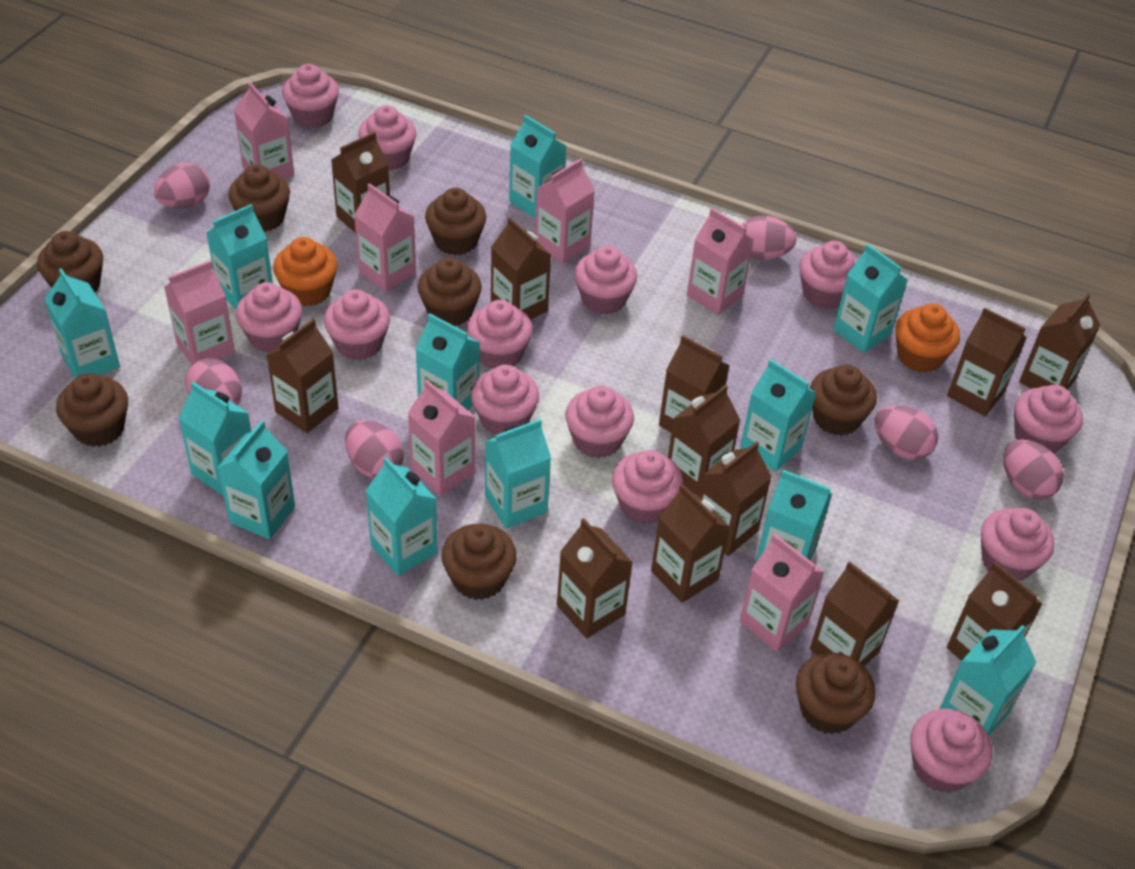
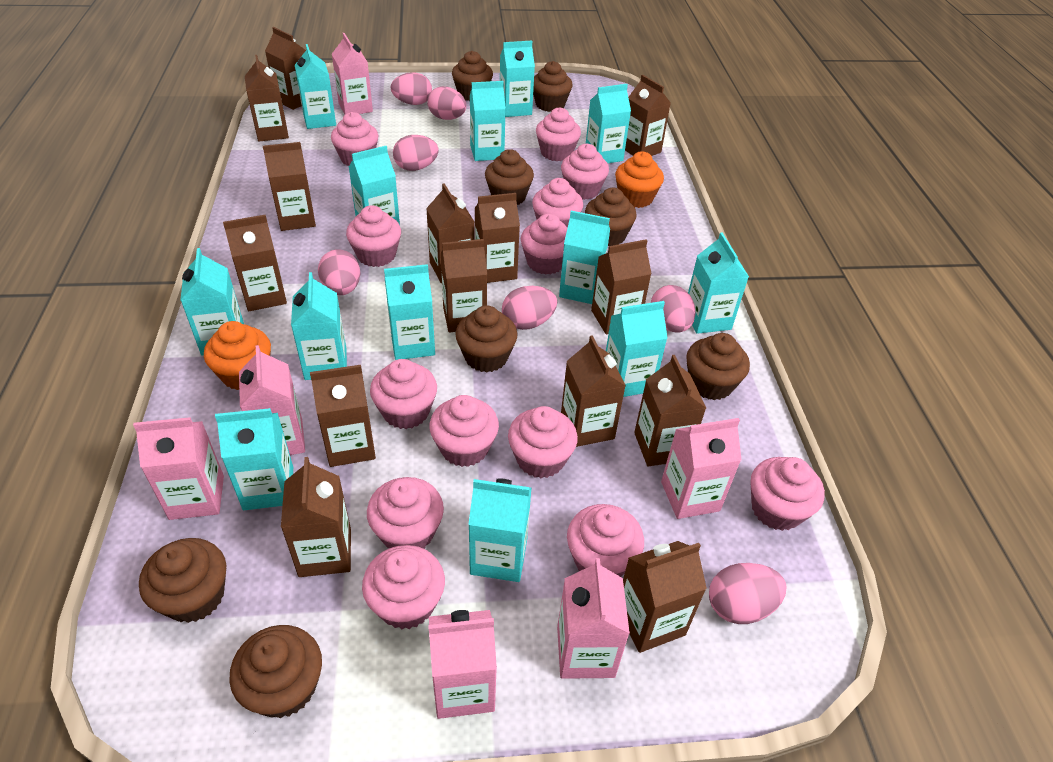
brown carton: [266,319,338,433] [331,132,390,233] [491,217,551,320] [557,518,633,638] [651,484,730,603] [659,335,730,433] [668,385,740,496] [699,441,772,556] [810,561,899,666] [947,307,1026,416] [947,562,1043,660] [1019,293,1100,390] = 12 -> [223,214,287,311] [245,55,289,142] [263,142,316,231] [265,27,306,110] [281,457,351,577] [310,365,376,467] [426,183,475,283] [441,239,487,333] [475,193,520,283] [561,335,626,447] [591,239,652,334] [623,541,707,653] [625,75,671,156] [634,355,706,466] = 14
pink carton: [164,260,235,365] [234,82,294,179] [354,183,416,292] [408,380,476,496] [535,159,595,264] [687,208,754,315] [740,533,824,652] = 7 -> [133,417,224,520] [239,345,305,455] [332,33,373,114] [428,610,497,719] [557,558,630,679] [661,418,742,519] = 6
pink egg: [154,162,210,209] [185,358,242,405] [345,420,404,478] [742,216,797,260] [875,405,938,460] [1003,439,1064,499] = 6 -> [318,249,361,295] [390,72,432,105] [393,135,439,171] [427,86,466,120] [502,286,557,330] [651,285,696,333] [709,563,786,624] = 7
turquoise carton: [44,268,120,378] [179,382,251,496] [206,204,273,309] [217,420,295,540] [366,457,438,576] [415,313,480,410] [485,419,551,529] [509,115,566,219] [740,359,816,472] [756,470,833,562] [833,244,908,353] [940,625,1037,735] = 12 -> [180,248,244,355] [215,408,293,510] [291,272,347,380] [295,44,336,129] [349,146,400,225] [384,264,435,360] [468,478,531,582] [470,81,506,161] [500,40,535,117] [559,211,610,304] [586,84,631,163] [606,301,668,397] [688,233,749,334] = 13

